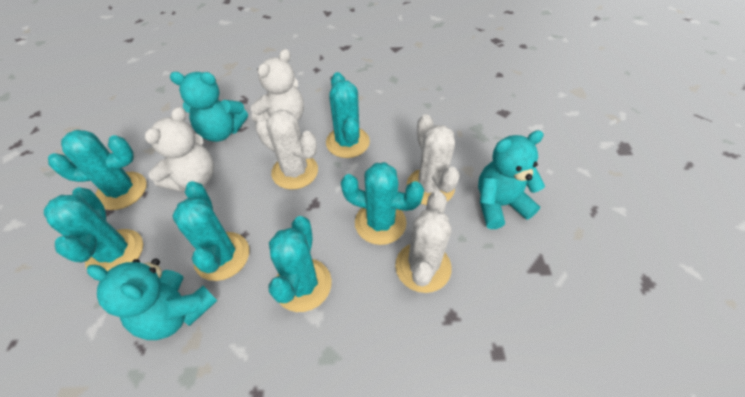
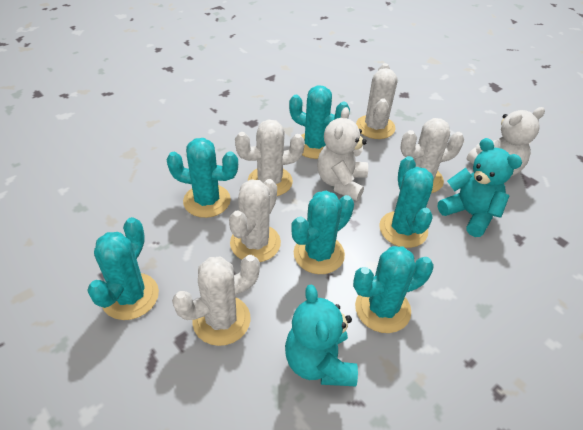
turquoise teddy bear: [87,259,217,340] [170,72,248,142] [478,130,545,229] = 3 -> [285,285,358,386] [438,138,522,237] = 2
white cactus: [255,110,318,190] [395,191,452,293] [407,114,460,205] = 3 -> [172,255,260,346] [229,179,281,262] [235,119,305,196] [356,63,398,139] [400,118,464,193] = 5

